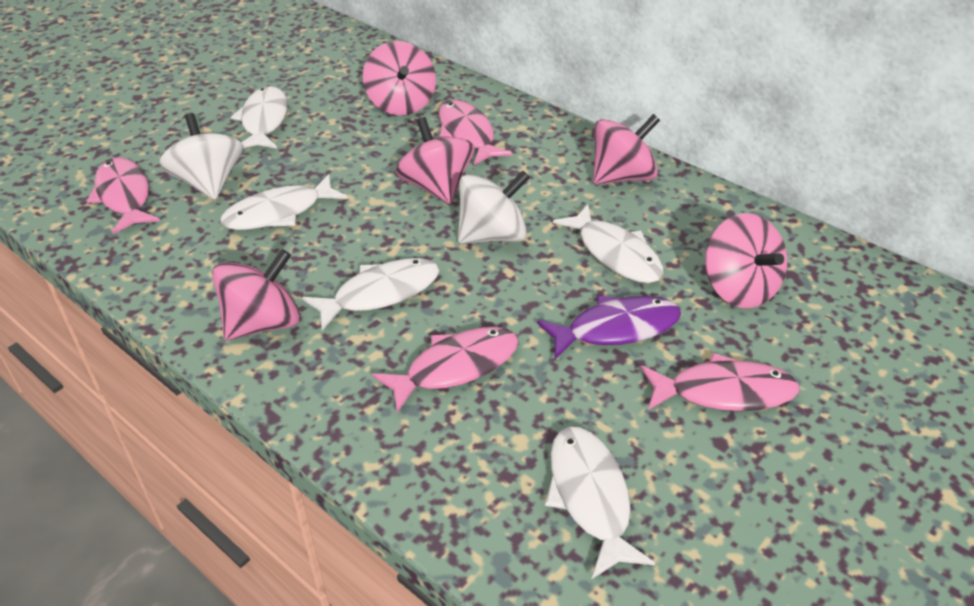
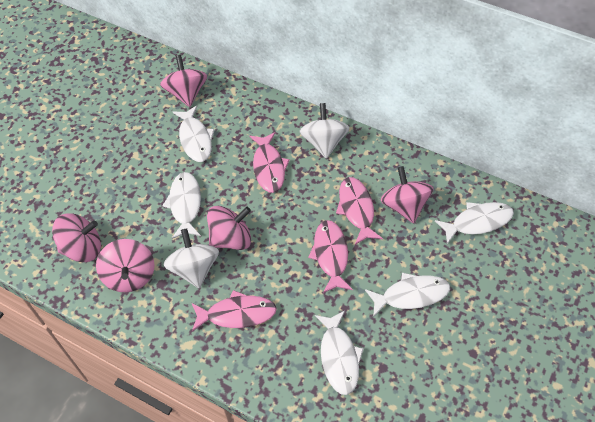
purple fish: [537,296,681,359] = 1 -> none = 0

